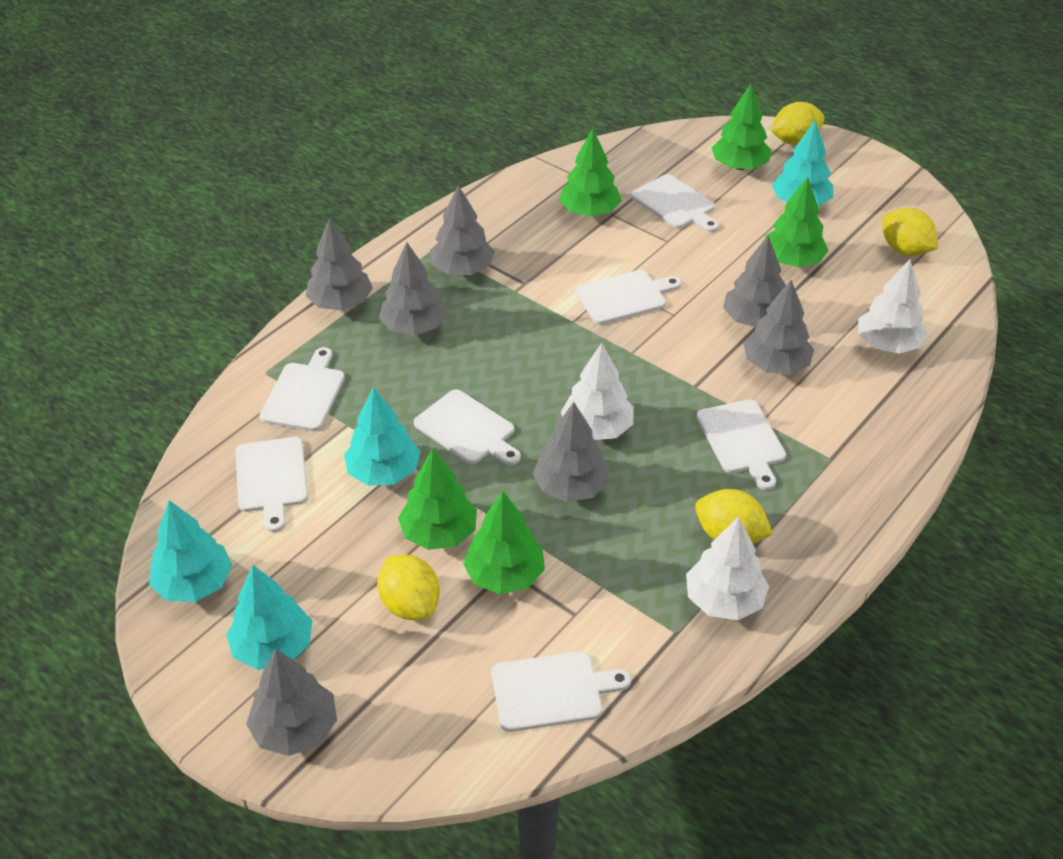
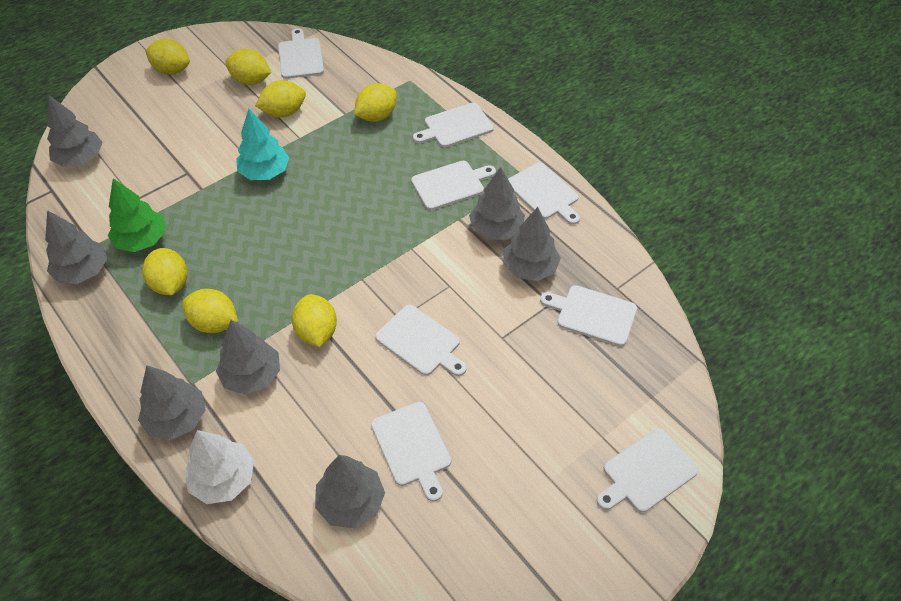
green tree: [398,448,477,550] [463,491,545,594] [559,128,622,216] [712,84,772,170] [765,177,829,267] = 5 -> [108,178,166,252] = 1
turquoise tree: [149,500,232,602] [226,565,312,670] [344,387,420,486] [772,119,833,206] = 4 -> [236,109,289,180] = 1
white cutting board: [236,437,308,532] [260,347,345,431] [414,389,521,465] [491,651,631,732] [576,270,682,324] [631,174,719,232] [696,399,786,490] = 7 -> [278,28,324,79] [371,402,451,502] [375,305,467,376] [411,161,496,210] [413,103,494,147] [508,162,580,225] [540,285,637,346] [597,428,699,512] = 8
white tree: [561,343,634,440] [686,517,769,620] [858,259,928,354] = 3 -> [184,430,254,504] = 1
yellow lemon: [377,554,440,620] [695,489,773,544] [770,102,824,145] [883,208,938,256] = 4 -> [143,248,187,295] [145,39,190,75] [182,289,238,333] [225,49,271,85] [255,80,306,117] [292,294,337,347] [354,83,397,122] = 7

